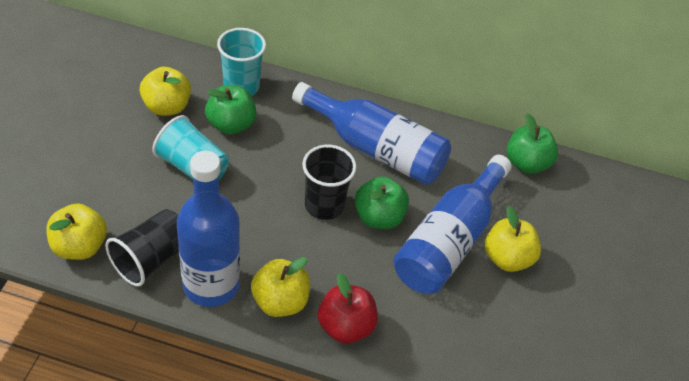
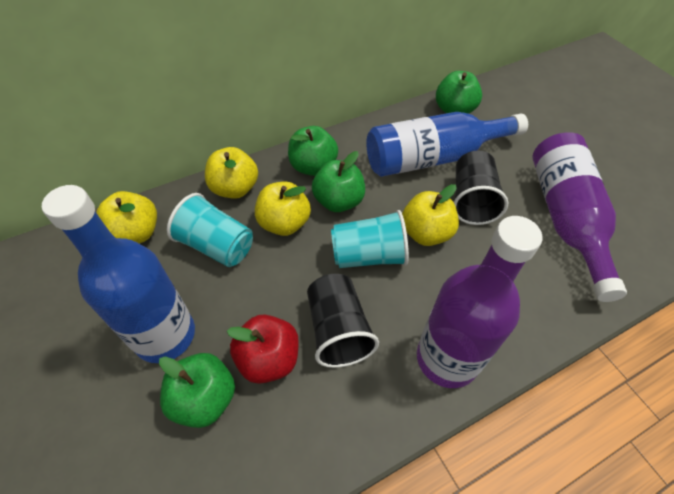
blue bottle: [177,151,240,307] [292,82,451,185] [393,155,512,294] = 3 -> [42,185,195,363] [366,112,528,177] = 2
green apple: [205,85,256,135] [355,177,409,229] [507,113,558,174] = 3 -> [159,353,235,428] [288,126,338,176] [312,151,365,212] [436,71,482,114] = 4
purple bottle: none = 0 -> [417,216,542,388] [532,132,627,302] = 2

